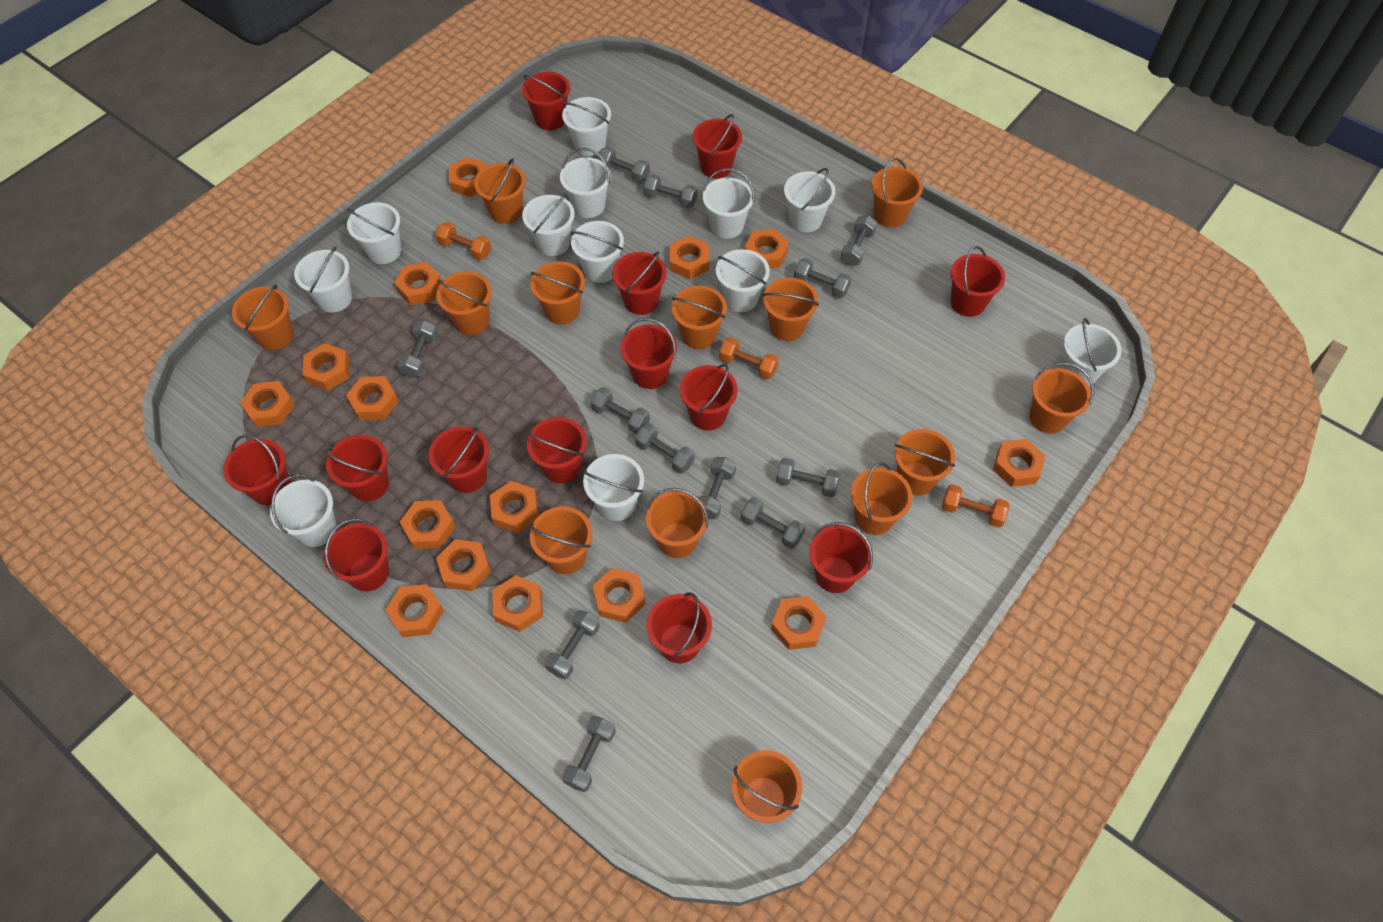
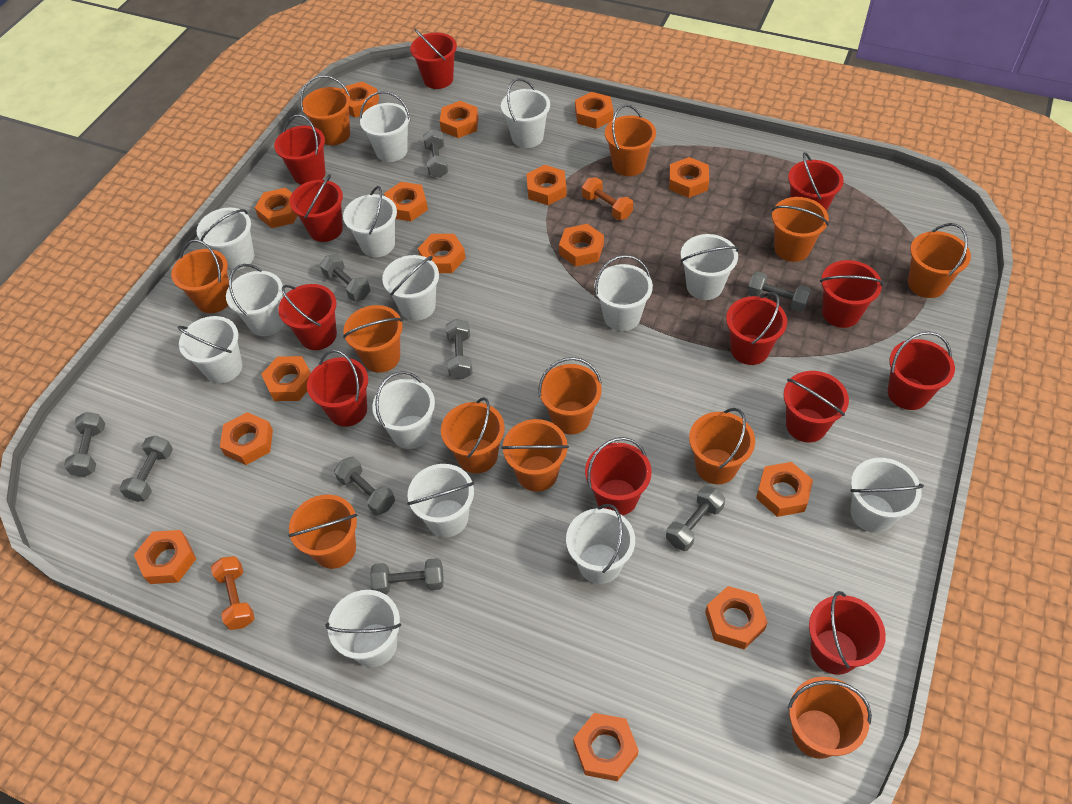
grey dumbbell: [397,320,438,378] [544,610,600,679] [562,716,616,792] [590,387,650,434] [598,146,650,183] [635,423,695,474] [643,174,697,209] [698,457,736,519] [741,497,805,549] [776,458,841,497] [794,258,851,298] [840,215,877,266] = 12 -> [64,412,105,477] [119,436,173,502] [320,254,370,301] [334,457,395,515] [370,558,444,595] [423,129,448,178] [446,319,473,379] [666,486,725,551] [747,271,811,312] = 9
orange bucket: [232,284,294,350] [436,271,492,335] [474,158,526,224] [530,261,585,324] [530,506,593,574] [646,488,708,558] [672,286,727,349] [731,750,802,823] [763,278,819,341] [851,463,912,535] [871,158,923,227] [895,429,955,496] [1029,362,1094,434] = 13 -> [171,240,229,313] [288,495,358,569] [300,75,350,145] [343,305,403,373] [441,397,504,473] [502,419,569,492] [538,357,602,434] [605,105,656,176] [689,408,755,484] [772,197,829,262] [788,677,872,759] [908,223,971,298] = 12
orange dumbbell: [435,222,491,260] [719,337,779,380] [942,484,1009,527] = 3 -> [211,556,255,630] [582,177,633,220] = 2
red bucket: [223,435,291,506] [323,519,389,592] [325,435,389,501] [429,426,489,493] [522,72,570,130] [527,417,587,484] [613,252,667,315] [621,318,677,389] [646,592,712,663] [680,364,738,431] [693,114,742,178] [809,522,873,593] [950,246,1005,317] = 13 -> [274,115,326,185] [278,284,337,350] [290,174,343,242] [307,350,368,427] [410,29,457,89] [585,437,652,515] [726,292,787,365] [783,371,849,442] [788,152,844,211] [809,591,886,675] [820,260,884,328] [888,332,955,410] = 12
white bucket: [270,475,337,547] [294,246,352,313] [347,202,401,264] [522,193,575,256] [560,148,611,218] [562,97,611,156] [571,221,624,283] [583,454,644,521] [703,168,755,239] [716,249,770,312] [784,168,835,232] [1060,318,1121,386] = 12 -> [178,316,242,383] [197,207,254,270] [226,264,285,336] [325,590,401,667] [343,186,397,257] [360,91,411,162] [372,371,435,449] [382,255,439,321] [407,464,474,537] [501,78,550,148] [566,504,635,584] [594,255,653,331] [680,234,739,300] [850,458,924,533] = 14

